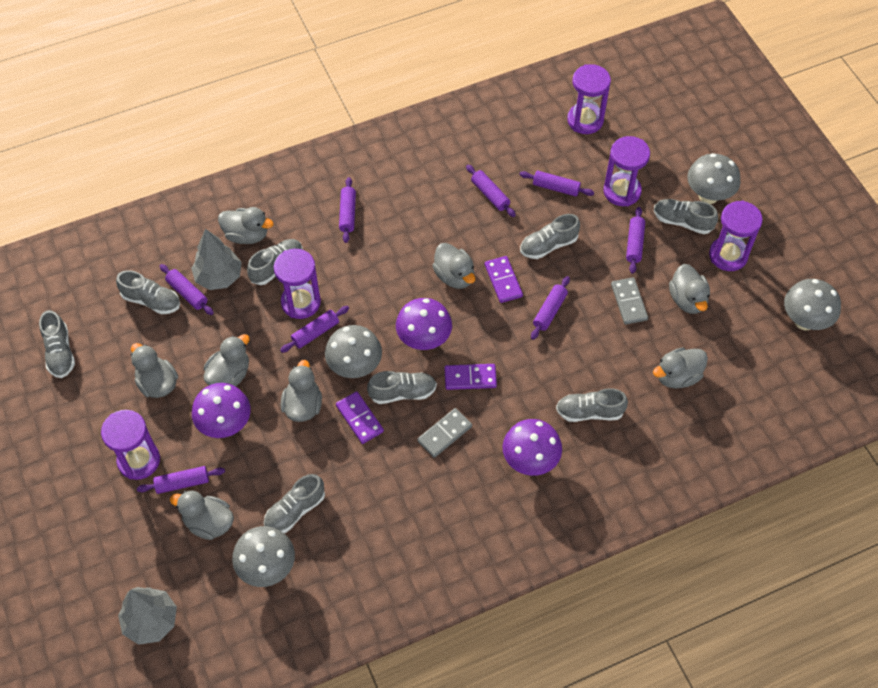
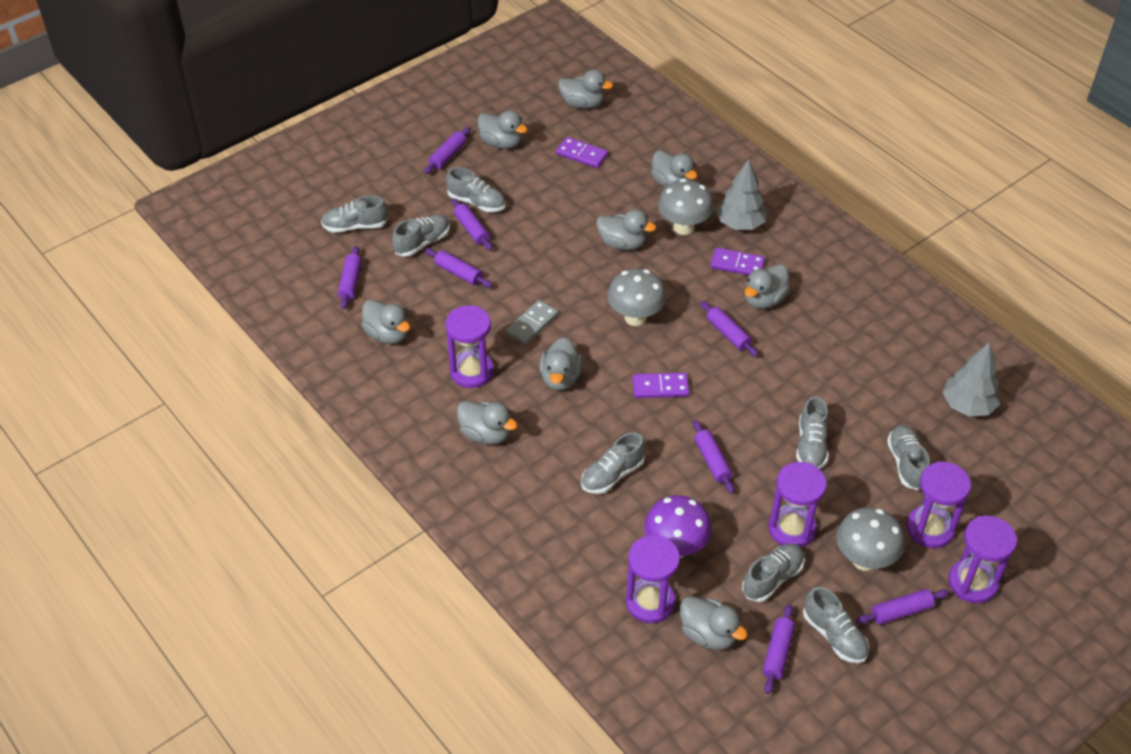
grey domino: [417,408,472,458] [611,277,648,325] = 2 -> [506,300,558,345] = 1
grey duck: [131,343,178,398] [170,491,234,540] [204,334,250,387] [218,207,274,244] [281,360,322,422] [432,243,475,289] [653,347,708,389] [669,264,710,314] = 8 -> [361,299,410,344] [457,401,517,445] [477,110,528,149] [539,337,583,391] [558,69,613,109] [596,209,656,250] [651,150,697,188] [680,596,748,650] [745,264,790,309] = 9
grey mushroom: [232,526,295,587] [325,325,382,378] [687,153,741,204] [784,279,841,331] = 4 -> [607,268,666,326] [658,179,714,235] [836,507,905,571] = 3
purple mushroom: [192,383,251,438] [396,298,452,350] [503,419,562,476] = 3 -> [644,495,711,558] = 1

